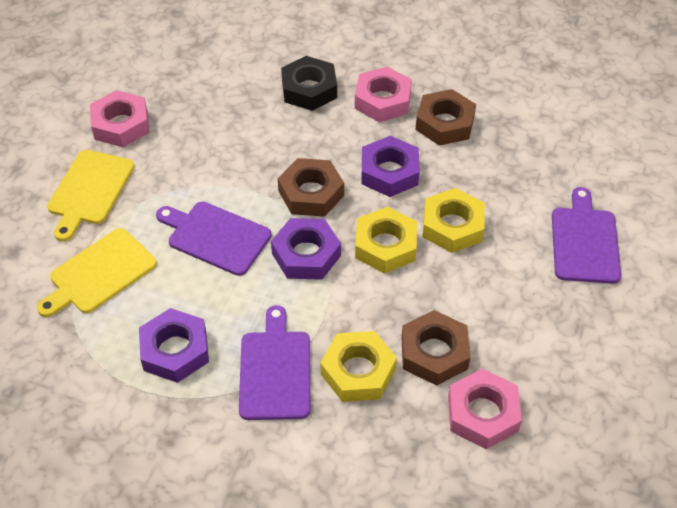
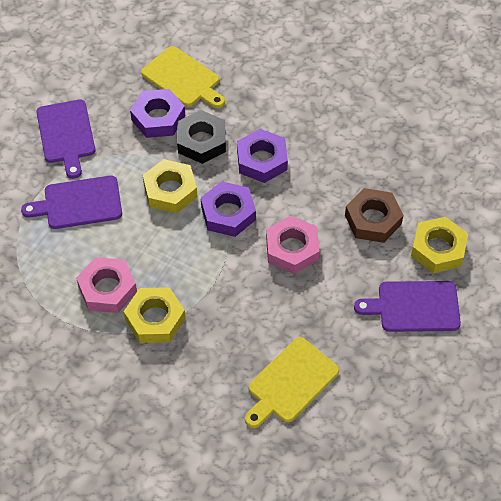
brown nut: [278,158,344,217] [401,310,470,386] [415,89,476,146] = 3 -> [345,188,403,243] = 1
pink nut: [90,90,150,147] [355,67,412,122] [448,369,522,449] = 3 -> [76,257,137,313] [266,216,320,274] = 2

